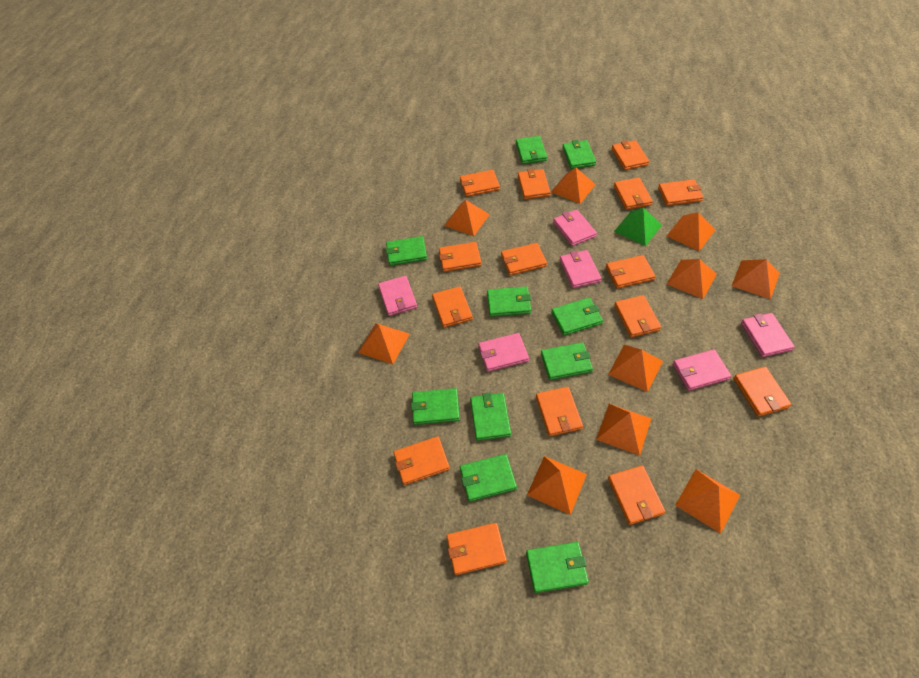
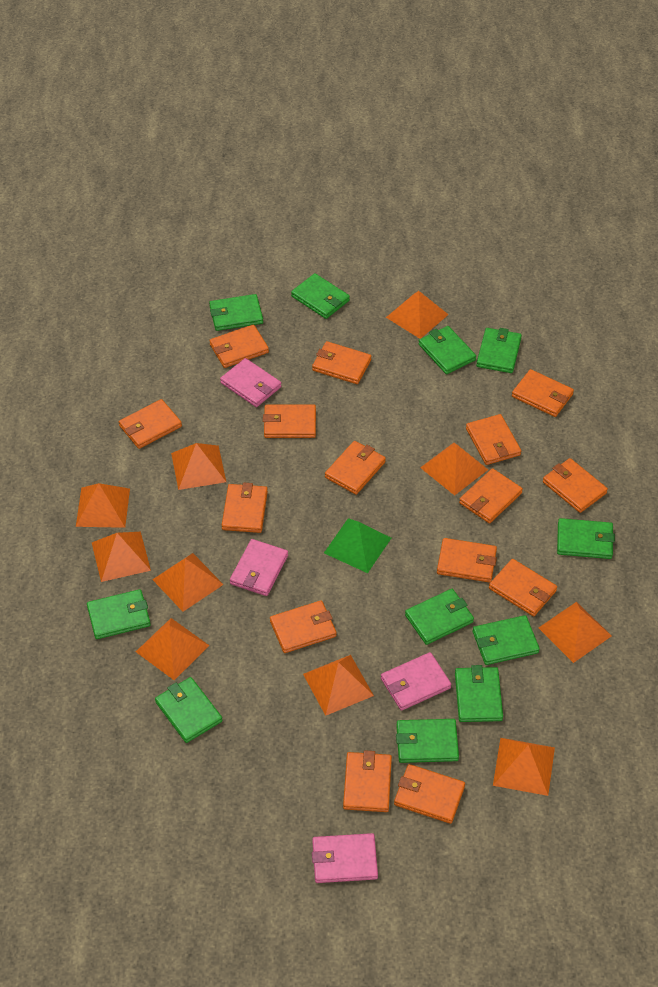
green wallet: [386,236,427,266] [411,388,460,425] [460,454,517,502] [470,392,511,441] [487,286,531,317] [516,136,547,164] [526,542,589,593] [541,342,593,380] [551,298,603,336] [562,140,596,169] = 10 -> [87,589,151,639] [155,677,222,743] [209,294,263,331] [291,273,350,319] [396,719,459,763] [405,589,474,645] [418,326,476,374] [455,665,503,722] [473,615,540,665] [476,328,522,373] [557,518,615,559] = 11
pink wallet: [378,276,417,316] [478,333,529,372] [553,210,597,246] [560,250,602,288] [673,349,731,391] [741,313,795,357] = 6 -> [220,358,281,407] [230,539,288,596] [312,833,378,883] [381,652,451,711] = 4

